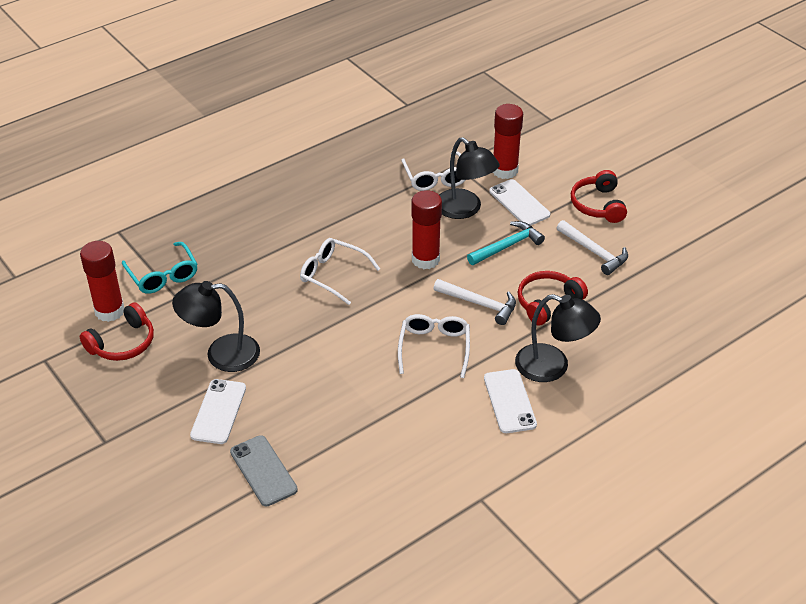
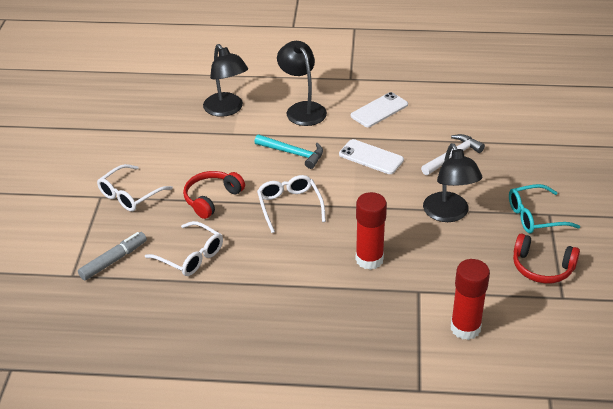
grey marker: none = 0 -> [78,232,147,280] = 1
grey phone: [230,435,298,506] = 1 -> none = 0
red glue stick: [80,241,124,322] [411,190,442,269] [492,104,523,179] = 3 -> [356,192,387,270] [451,259,490,340] = 2
red headphones: [80,302,154,361] [518,271,588,325] [571,170,627,223] = 3 -> [183,171,245,219] [513,233,580,283] = 2
white hammer: [433,279,516,325] [557,220,628,275] = 2 -> [421,134,485,175] = 1
white phone: [190,379,246,444] [484,369,537,433] [489,179,550,225] = 3 -> [339,139,404,174] [351,92,408,127] = 2

